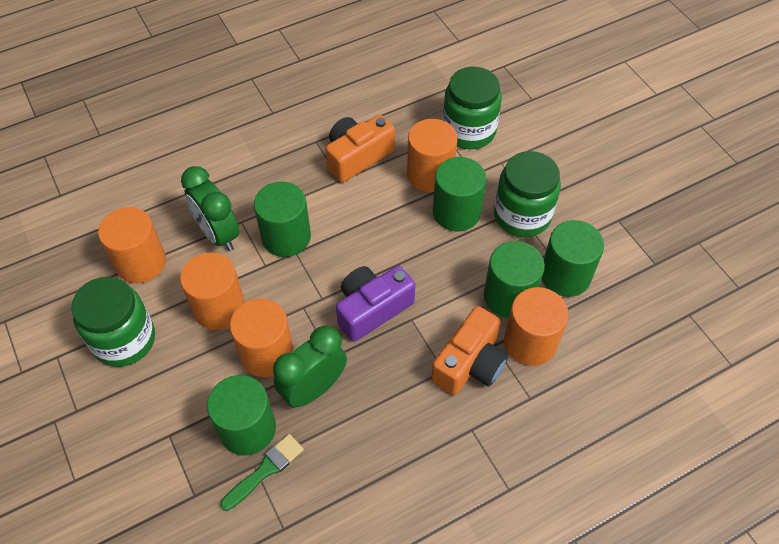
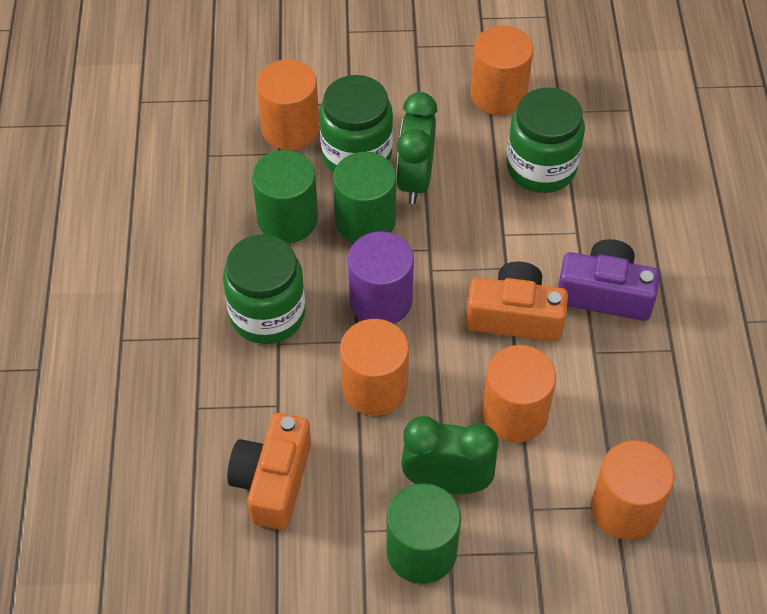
green brush: [220,434,304,511] = 1 -> none = 0
green cylinder: [207,375,276,455] [254,182,311,257] [433,157,487,232] [484,241,545,318] [542,220,604,297] = 5 -> [252,150,318,243] [333,152,397,243] [387,483,461,584] = 3
purple cylinder: none = 0 -> [348,231,414,324] = 1

